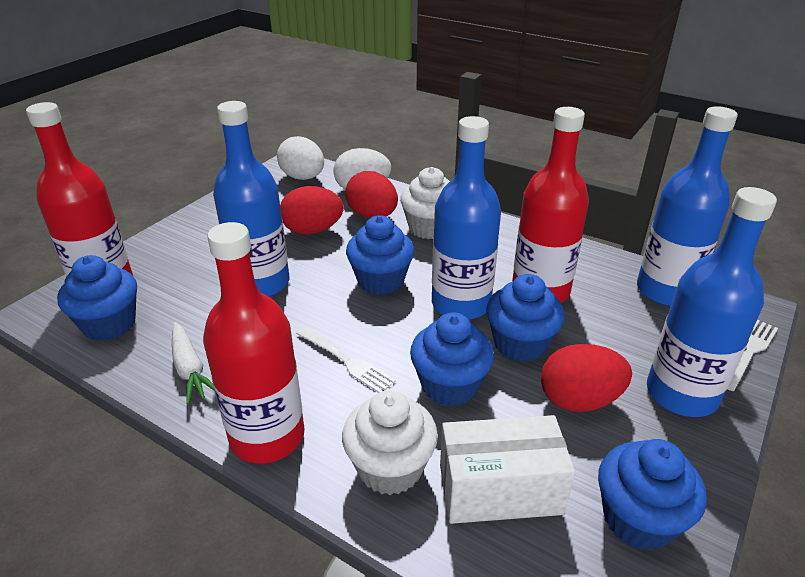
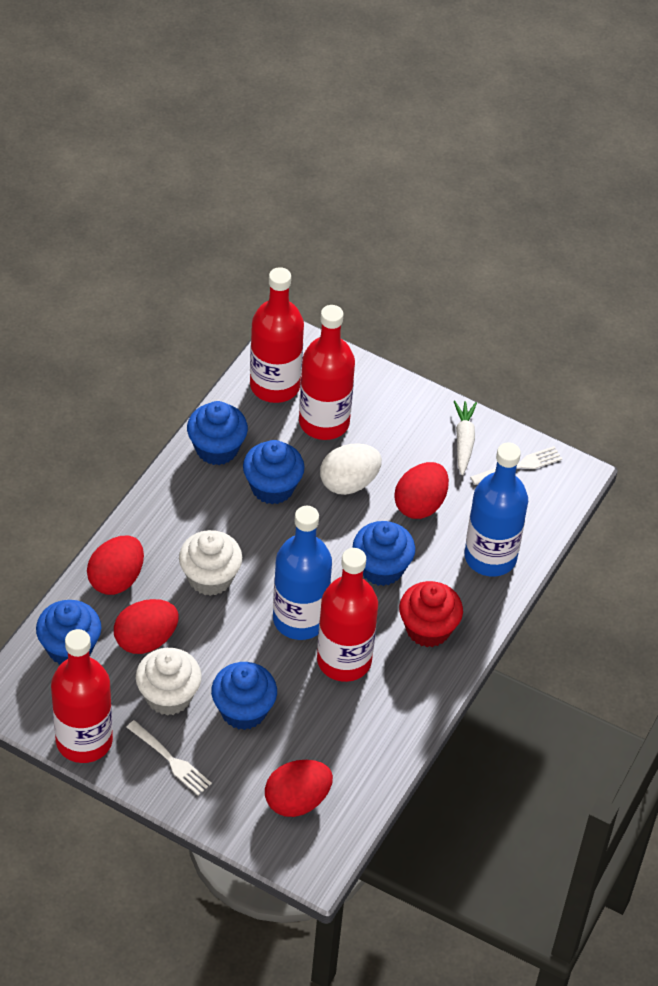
blue bottle: [213,101,289,297] [432,116,501,320] [637,106,738,306] [647,187,777,417] = 4 -> [273,506,332,640] [465,442,528,577] = 2
red bottle: [26,102,133,276] [203,222,305,463] [512,107,589,303] = 3 -> [51,629,113,763] [250,267,304,403] [299,305,355,440] [317,548,378,682] = 4
red cupcake: none = 0 -> [399,581,463,647] = 1
red egg: [280,186,344,235] [345,171,398,218] [541,344,632,412] = 3 -> [87,536,144,595] [114,599,179,654] [265,760,333,817] [394,462,449,519] = 4
white box: [440,415,575,524] = 1 -> none = 0
white egg: [277,136,324,180] [334,148,391,190] = 2 -> [320,443,382,495] = 1

